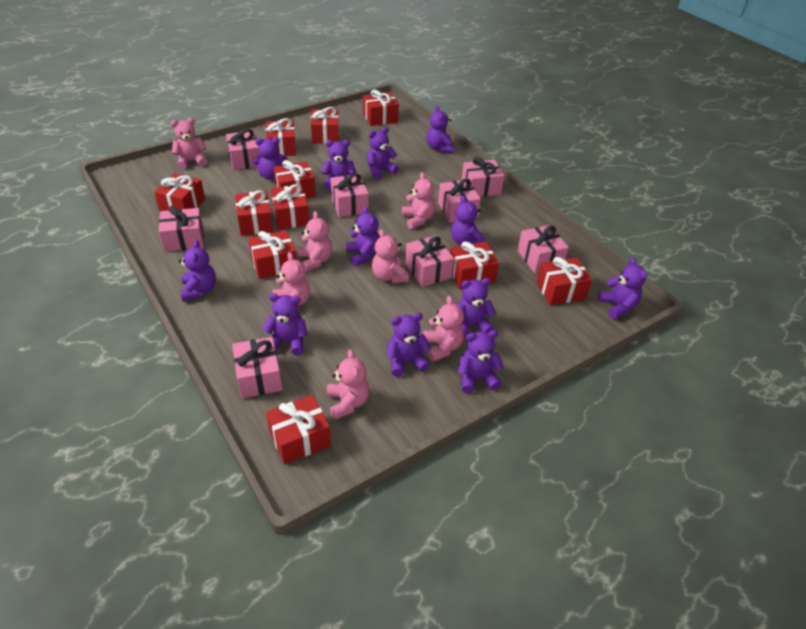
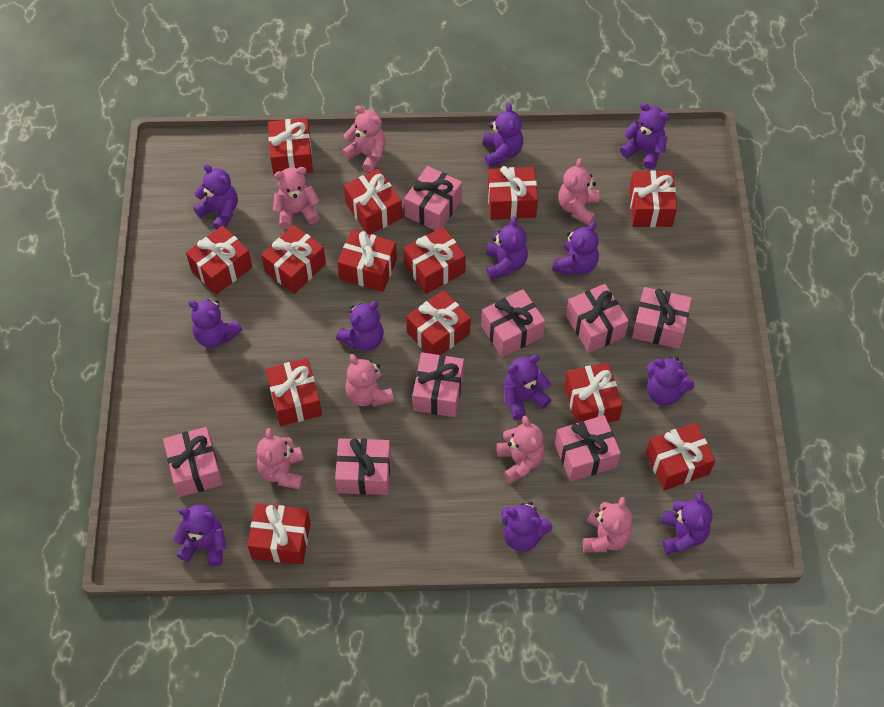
red gift: [154,173,205,211] [235,190,273,236] [248,230,296,279] [265,118,296,156] [266,395,331,464] [271,184,309,229] [273,160,316,198] [311,107,339,144] [363,90,399,126] [450,241,499,289] [536,257,592,305] = 11 -> [186,226,252,295] [247,503,311,565] [261,225,326,294] [266,358,322,426] [268,118,313,175] [337,230,397,292] [344,168,402,234] [404,227,466,294] [406,290,471,355] [488,166,538,220] [564,362,623,423] [629,170,677,227] [646,423,715,490] = 13

